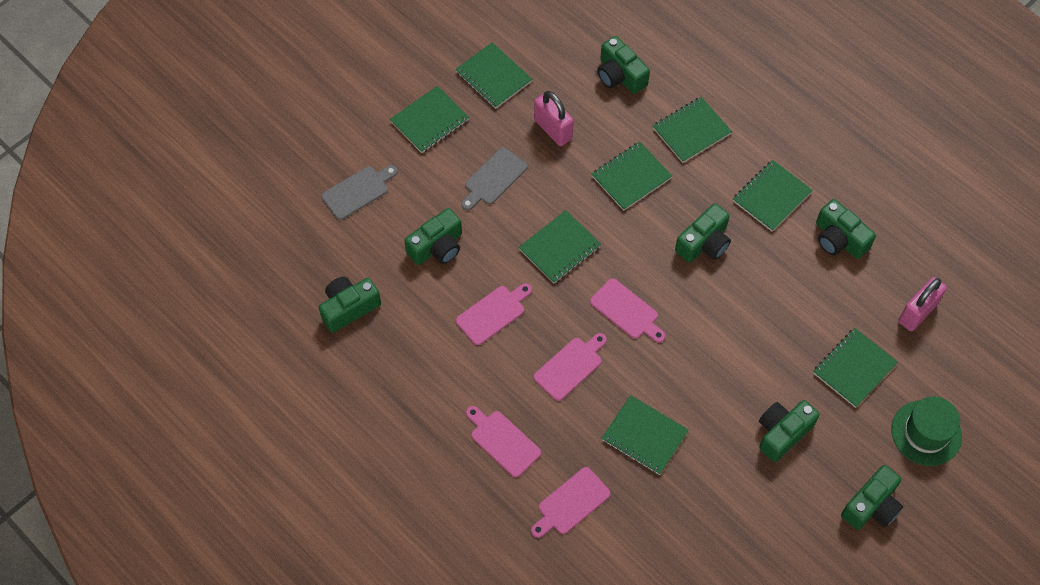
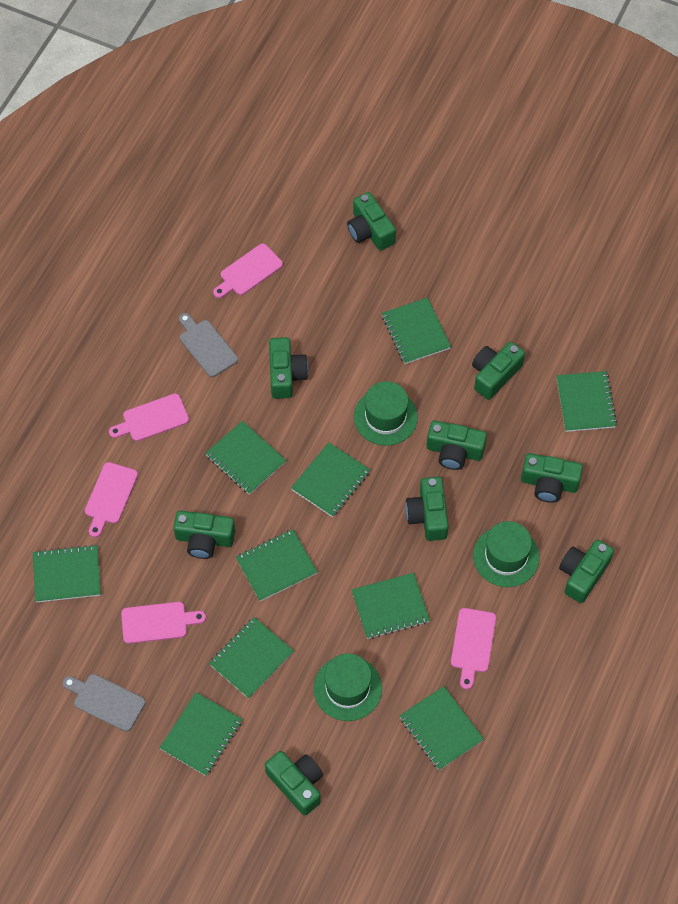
green camera: [319,276,381,333] [404,208,462,265] [598,36,650,94] [675,203,731,263] [759,400,820,462] [816,199,876,259] [841,465,903,530] = 7 -> [173,510,235,559] [265,751,323,816] [269,337,308,399] [347,192,396,251] [405,477,449,541] [427,420,487,470] [472,342,525,400] [521,453,583,503] [559,539,614,603] = 9
green hat: [891,396,962,466] = 1 -> [313,653,382,721] [354,381,418,446] [473,521,540,587] = 3
green notebook: [390,86,469,153] [455,42,532,109] [519,210,601,284] [592,142,672,211] [601,395,689,475] [653,97,732,163] [733,160,813,231] [813,328,898,408] = 8 -> [33,545,101,602] [159,692,242,776] [205,421,286,495] [209,617,294,699] [236,529,318,601] [291,442,370,517] [352,573,430,639] [382,298,451,364] [400,686,484,770] [556,371,617,432] = 10
pink padlock: [534,91,573,146] [899,277,947,331] = 2 -> none = 0

